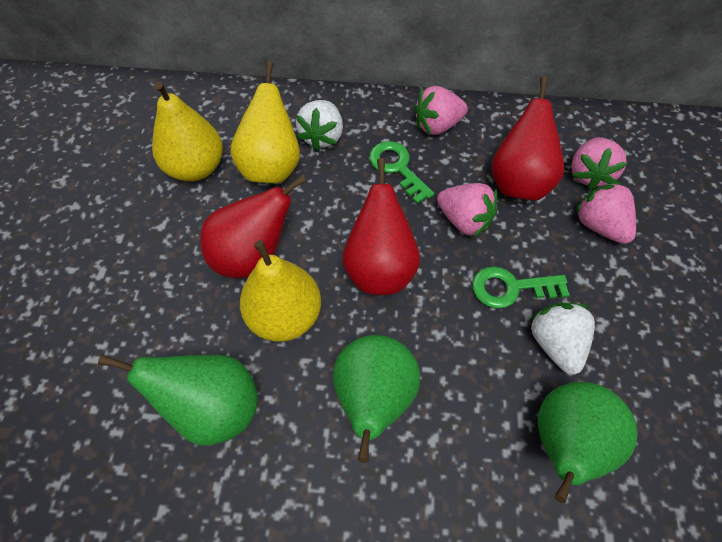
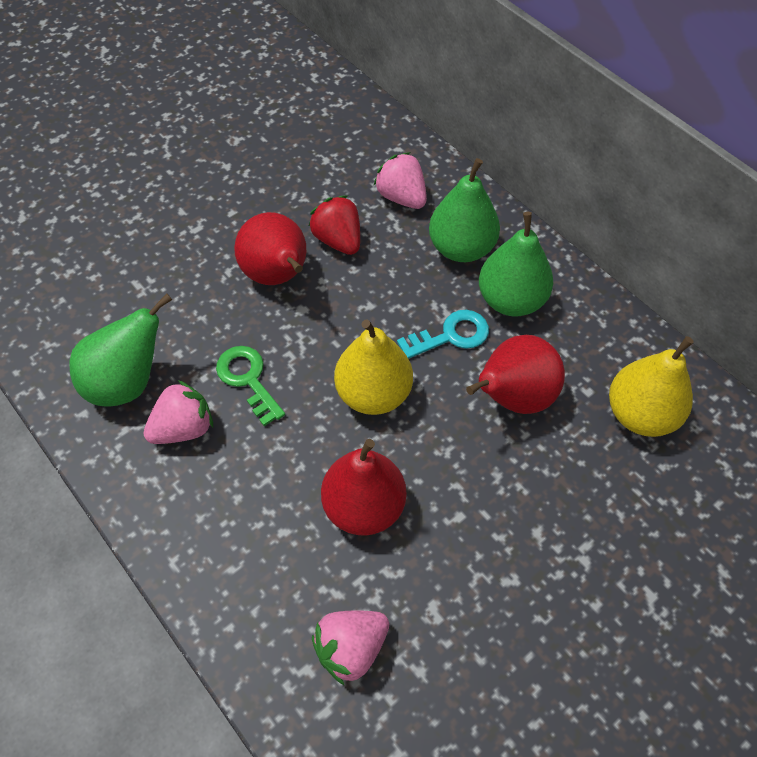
green key: [370,141,434,204] [472,266,569,308] = 2 -> [216,346,285,426] = 1
pink strawberry: [414,86,468,135] [437,183,498,237] [571,137,627,190] [575,182,636,244] = 4 -> [144,380,213,444] [312,610,389,685] [373,152,427,209] = 3
red strawberry: none = 0 -> [308,195,360,255] = 1
turquoise key: none = 0 -> [397,310,489,359] = 1
white strawberry: [296,100,343,151] [529,303,595,375] = 2 -> none = 0
yellow pear: [152,81,223,181] [230,61,300,183] [240,240,321,342] = 3 -> [334,320,413,415] [609,336,694,437] = 2

